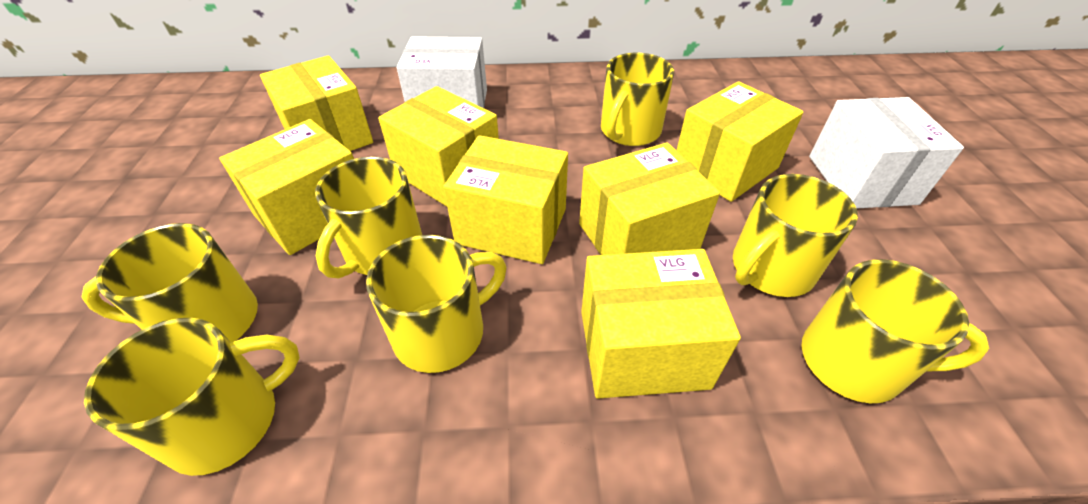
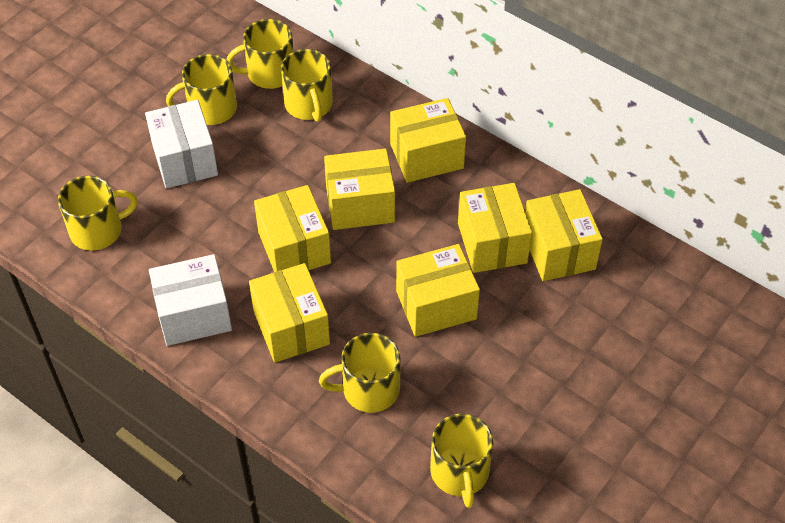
yellow mug: [82,223,258,342] [84,318,300,476] [315,157,422,279] [366,235,506,373] [601,53,674,146] [733,174,858,297] [801,259,989,403] = 7 -> [58,176,138,251] [166,54,237,125] [227,19,294,89] [281,49,333,122] [319,333,400,413] [430,414,493,508] = 6

